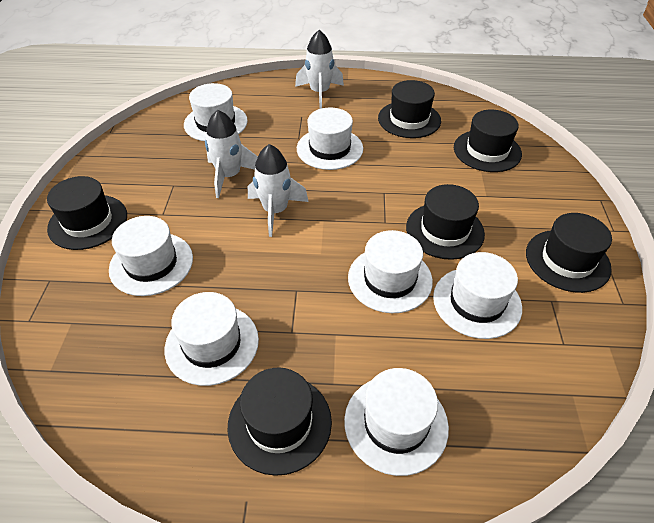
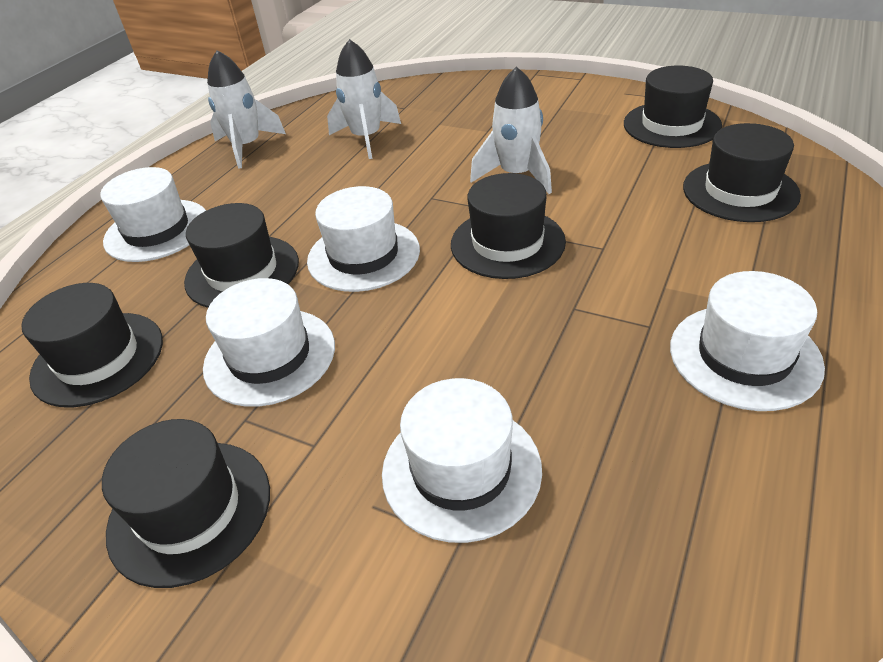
white hat: [109,216,193,296] [165,292,259,386] [184,83,248,141] [297,107,363,170] [344,368,449,476] [348,230,433,313] [433,252,522,339] = 7 -> [100,167,206,262] [203,278,335,407] [307,186,420,292] [382,378,542,543] [670,271,825,411] = 5

